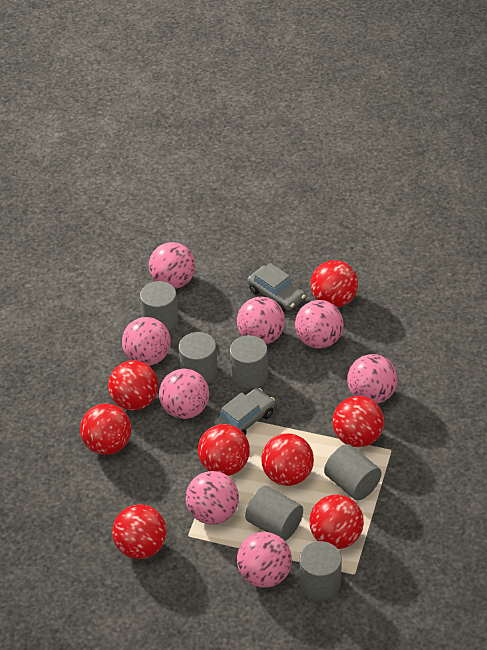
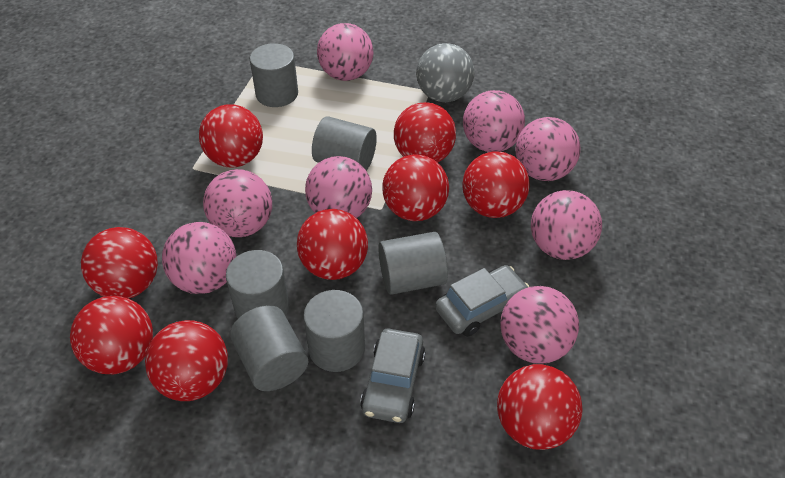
grey ball: none = 0 -> [416,43,474,102] = 1
red ball: [80,403,132,455] [108,360,158,410] [112,504,167,559] [198,424,250,476] [261,433,314,486] [309,495,364,549] [311,260,358,307] [332,396,384,447] = 8 -> [70,296,153,374] [81,227,158,298] [145,320,228,401] [199,104,263,167] [297,209,368,280] [382,154,449,221] [394,102,456,163] [462,151,529,218] [497,364,582,450] = 9

